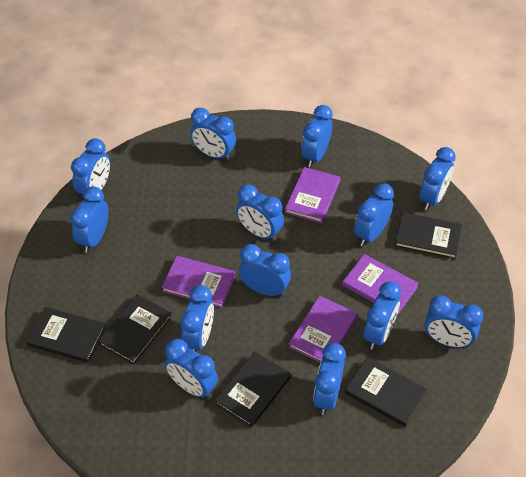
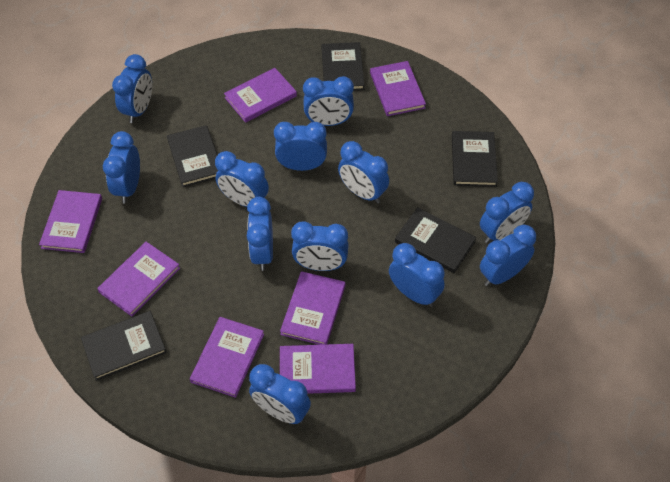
blue clock: [70,186,108,253] [71,138,110,199] [165,339,218,399] [180,285,214,352] [190,108,236,161] [236,184,284,241] [239,244,291,297] [301,105,333,168] [313,343,346,415] [354,183,394,246] [364,281,401,350] [420,147,456,210] [425,295,483,348] = 13 -> [103,131,140,203] [112,54,152,123] [215,151,269,207] [247,197,273,271] [249,364,311,424] [274,122,327,171] [291,221,349,271] [303,76,354,126] [338,141,389,203] [389,243,445,307] [480,182,534,243] [480,225,536,286] = 12
purple book: [162,256,236,308] [285,167,340,223] [289,296,357,362] [342,254,419,315] = 4 -> [39,190,102,253] [97,242,180,317] [190,317,264,398] [224,68,297,123] [280,271,345,345] [280,344,356,394] [370,61,426,116] = 7

